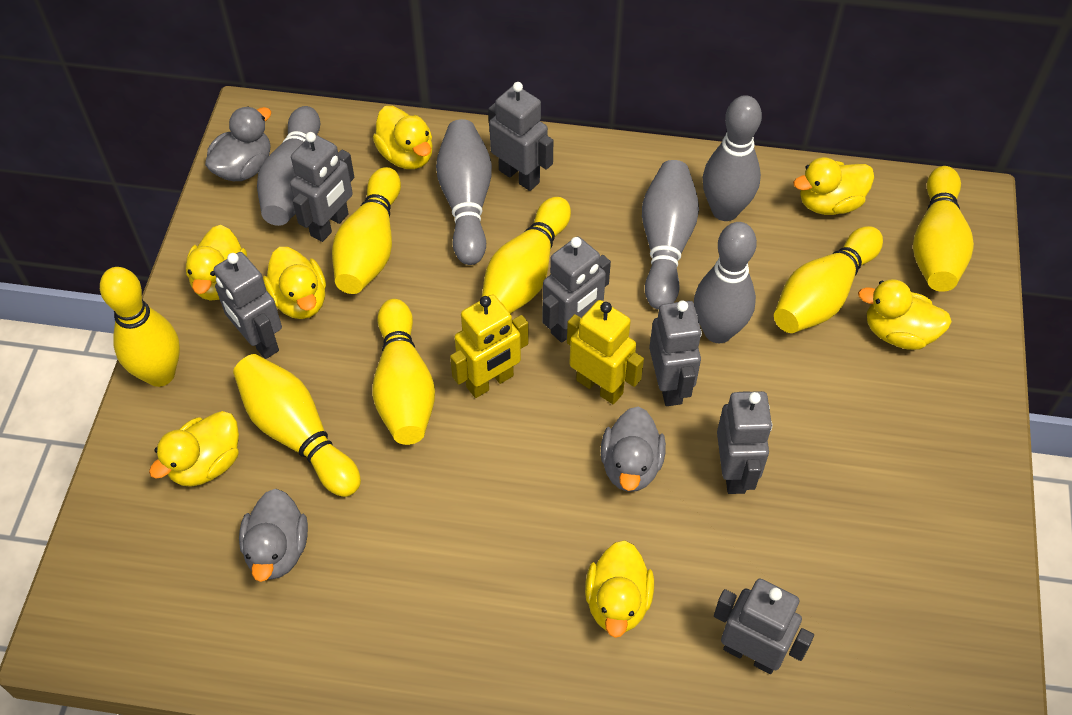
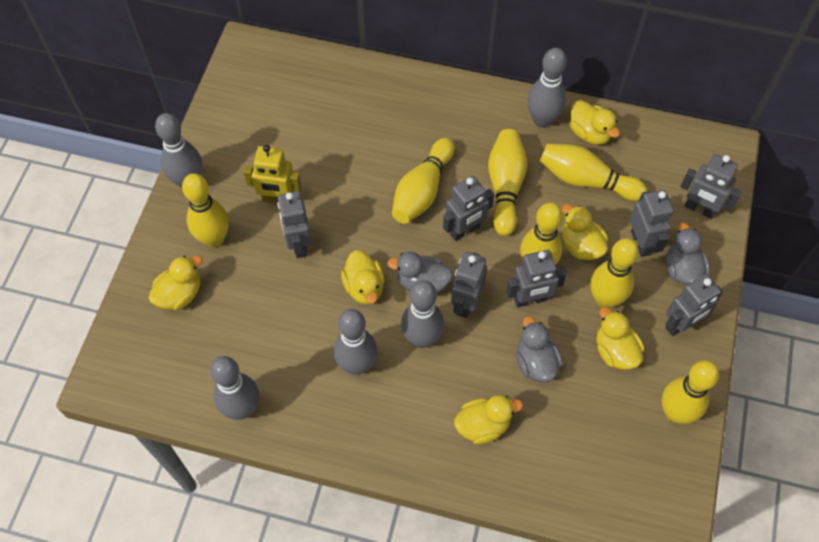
yellow duck: [149,411,239,487] [186,225,247,301] [263,247,326,319] [373,106,433,169] [585,540,654,638] [793,157,874,215] [858,279,952,350] = 7 -> [149,255,203,310] [341,250,385,304] [454,395,523,444] [562,204,608,260] [570,100,620,145] [597,307,644,370] = 6
yellow robot: [450,294,529,398] [567,300,644,404] = 2 -> [243,145,302,203] = 1

